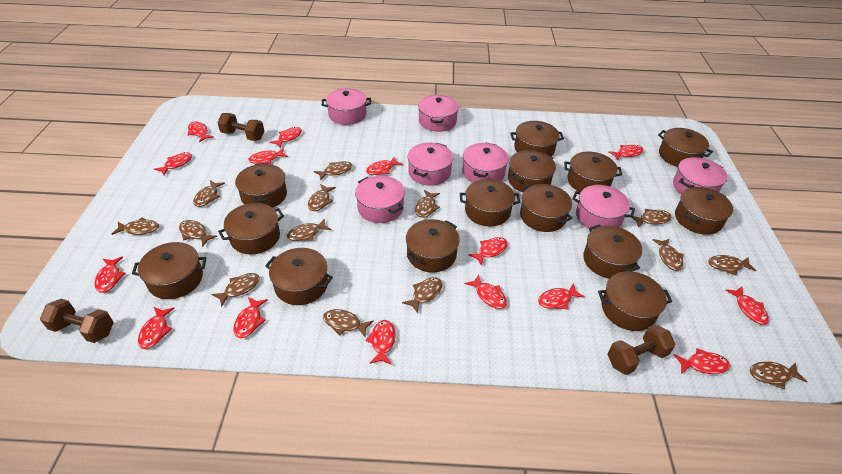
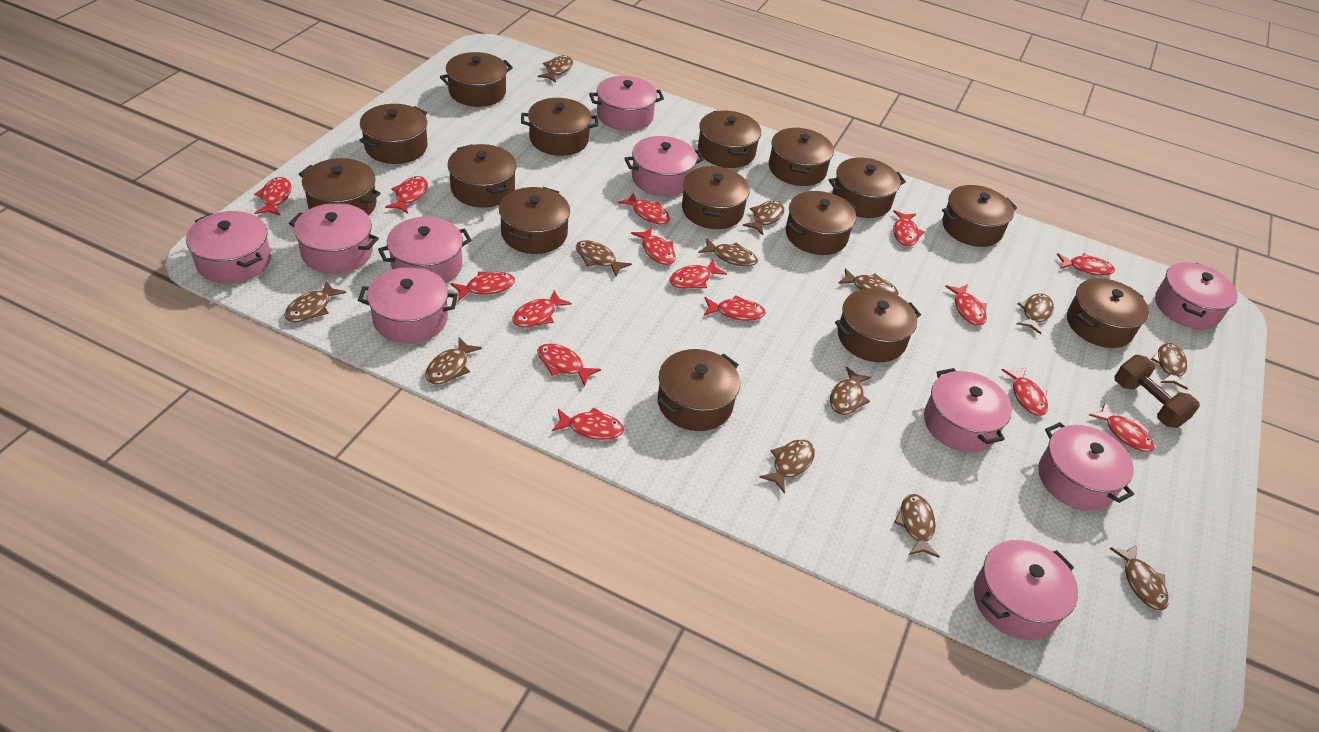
brown dumbbell: [40,299,114,343] [217,113,264,141] [607,324,675,375] = 3 -> [1115,355,1200,428] = 1
brown fish: [112,217,159,235] [179,220,217,247] [193,180,225,207] [211,273,260,307] [287,218,331,241] [308,184,336,211] [314,161,353,181] [323,309,374,337] [402,277,442,313] [415,190,440,218] [631,209,671,228] [652,239,684,271] [708,255,756,275] [750,361,807,390] = 14 -> [284,281,346,322] [425,337,482,384] [538,55,573,82] [576,240,632,276] [699,238,758,267] [743,201,784,235] [759,439,815,494] [830,367,872,415] [838,268,898,295] [894,494,940,558] [1017,293,1054,334] [1109,545,1169,610] [1151,343,1188,390] = 13
brown pot: [132,242,206,299] [218,203,284,254] [235,163,287,208] [265,248,333,305] [406,219,460,272] [460,179,520,227] [508,150,556,192] [510,121,564,156] [520,184,572,232] [564,151,622,192] [583,224,642,279] [598,271,672,331] [658,128,713,167] [675,187,733,235] = 14 -> [299,158,381,216] [359,104,428,164] [440,52,513,107] [447,144,517,208] [499,187,570,254] [521,98,598,156] [657,349,740,431] [682,166,750,229] [698,110,761,168] [769,127,834,186] [785,191,856,255] [829,158,906,218] [835,289,921,362] [942,185,1017,247] [1067,278,1149,348] = 15
pink pot: [322,88,371,125] [355,176,405,223] [407,143,453,186] [418,95,459,132] [463,143,509,183] [572,185,635,230] [673,157,727,194] = 7 -> [186,211,271,284] [289,203,379,274] [358,267,458,344] [378,217,472,284] [589,76,664,131] [624,136,704,197] [924,368,1012,452] [974,540,1078,640] [1038,422,1134,511] [1155,262,1238,329] = 10

